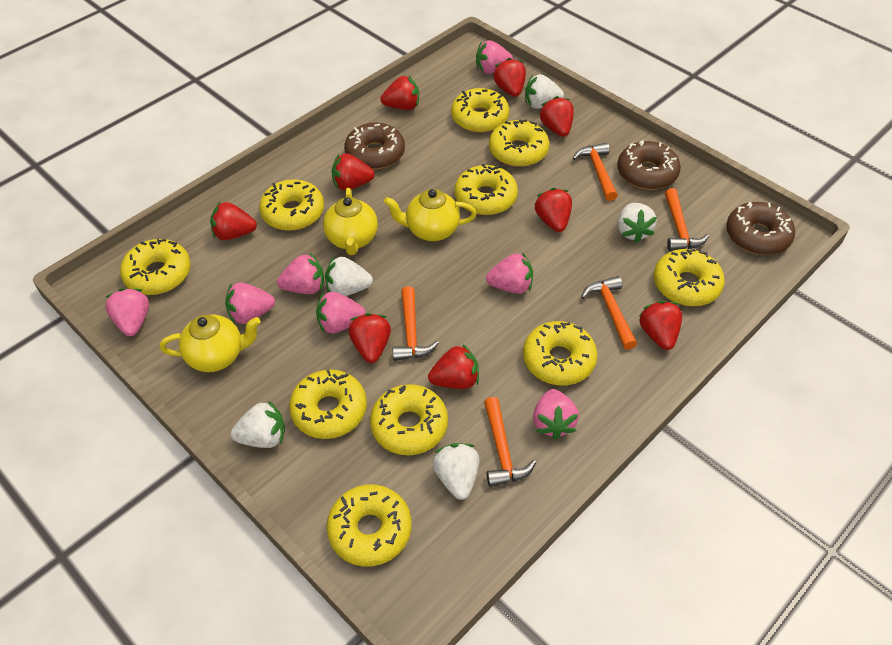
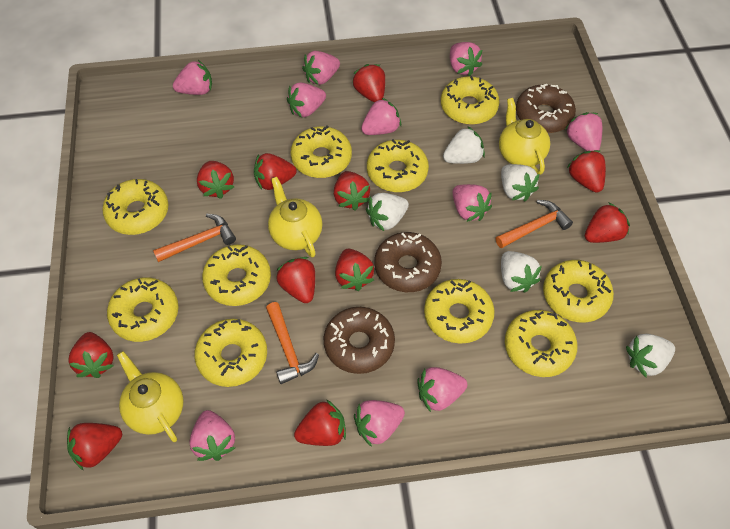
orange hammer: [393,286,439,361] [484,397,536,487] [573,143,618,201] [581,276,637,350] [665,188,709,251] = 5 -> [153,214,236,262] [266,302,319,384] [496,200,573,248] = 3
pink strawberry: [105,288,149,336] [225,283,275,324] [277,253,324,294] [316,292,365,333] [476,40,513,74] [486,252,533,294] [533,389,579,440] = 7 -> [173,60,212,95] [189,410,235,461] [287,82,326,117] [302,51,340,85] [354,400,405,447] [361,98,401,135] [417,367,467,412] [450,42,482,76] [453,184,492,222] [565,112,602,151] = 10
red strawberry: [210,202,257,240] [332,154,375,190] [348,313,391,363] [381,76,419,110] [428,344,479,389] [494,58,526,97] [534,188,572,232] [539,96,574,137] [639,301,682,350] = 9 -> [67,423,122,471] [68,332,114,378] [197,161,234,199] [254,153,297,190] [276,257,315,303] [294,399,346,446] [334,171,370,210] [335,249,374,291] [352,64,385,103] [567,150,606,193] [585,202,630,243] = 11

